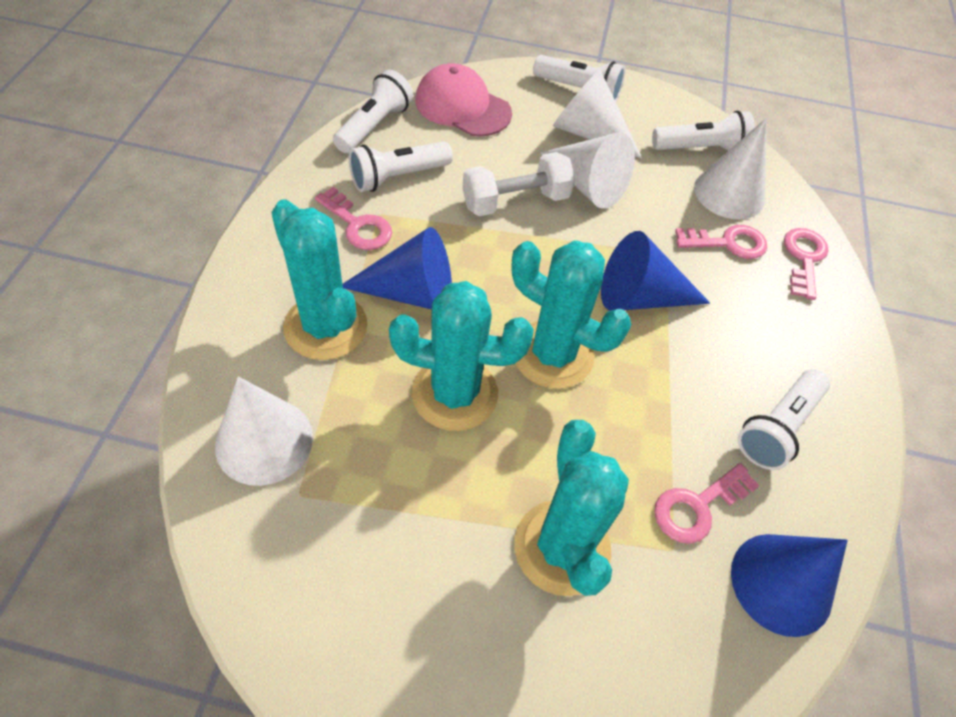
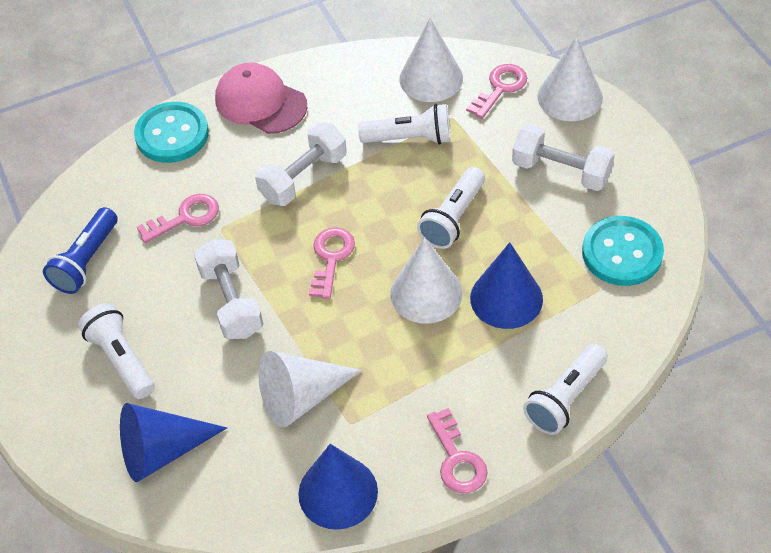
blue flashlight: none = 0 -> [43,207,118,294] = 1
turquoise button: none = 0 -> [134,102,209,163] [582,216,664,286] = 2
turquoise cactus: [271,199,368,360] [389,281,534,431] [511,240,631,389] [514,420,629,596] = 4 -> none = 0
white dumbbell: [462,152,575,216] = 1 -> [194,240,263,339] [255,123,347,206] [512,124,615,191] = 3
white flashlight: [333,70,413,153] [349,141,453,192] [533,55,625,102] [652,111,755,151] [737,369,830,470] = 5 -> [78,303,155,399] [358,104,451,145] [417,167,485,249] [523,344,608,435] = 4

